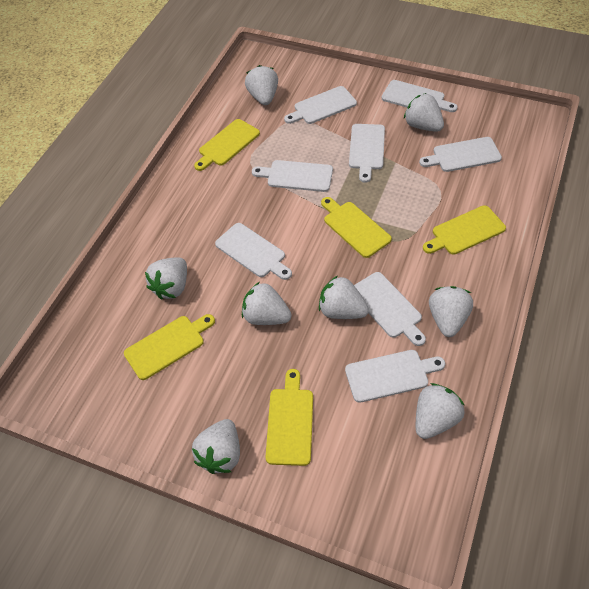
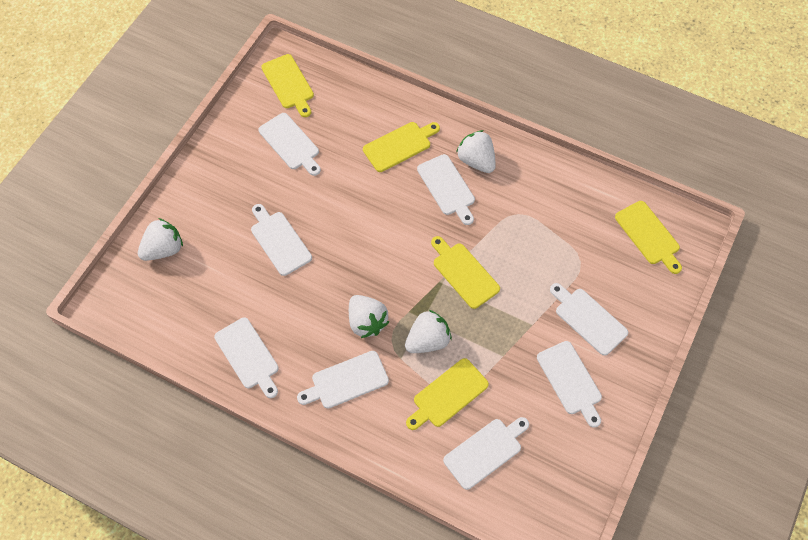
white strawberry: [145,257,187,300] [192,419,240,474] [242,282,292,325] [245,65,278,105] [319,276,369,319] [404,93,444,132] [416,383,465,439] [429,286,473,337] = 8 -> [138,218,183,261] [349,295,389,338] [405,310,452,353] [456,130,496,173] = 4

